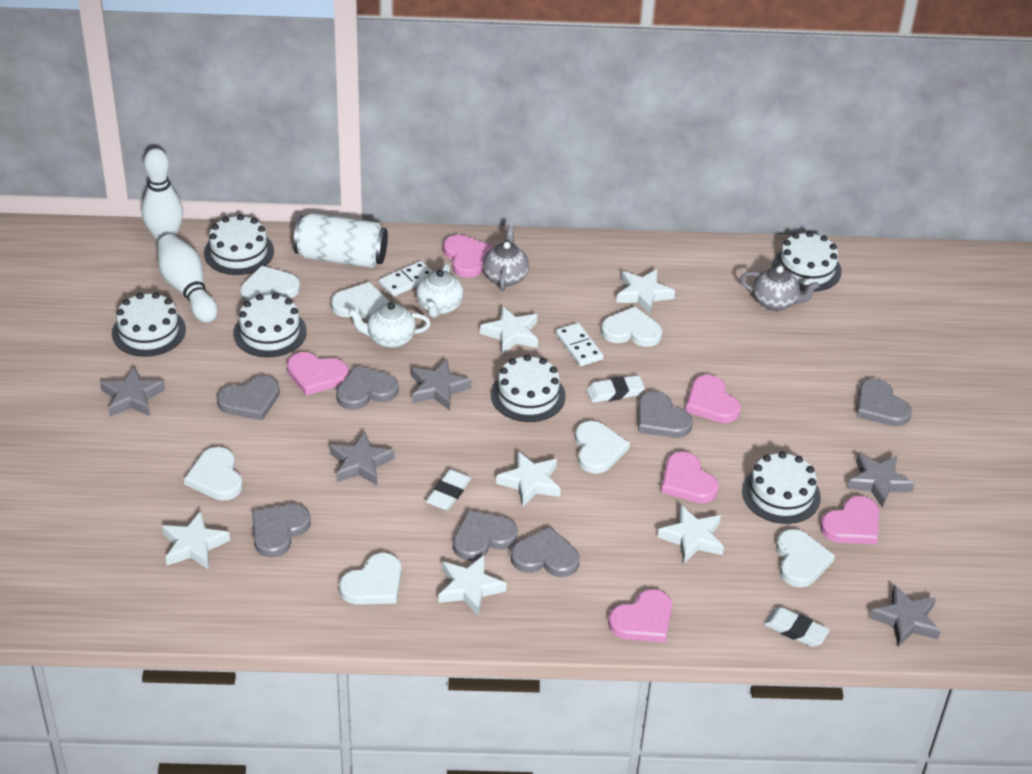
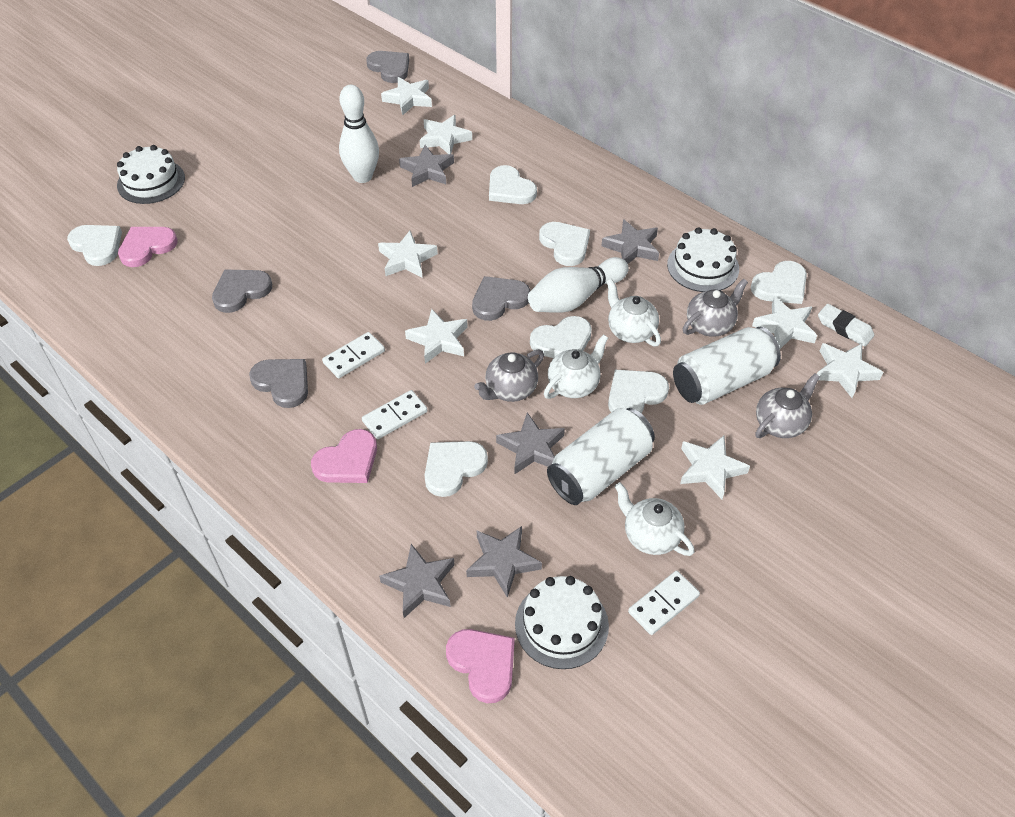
grey heart: [217,375,280,420] [252,504,311,557] [336,366,399,410] [453,510,518,561] [511,527,580,577] [638,391,693,438] [856,379,912,427] = 7 -> [212,270,272,313] [249,359,308,408] [366,51,409,83] [472,276,530,321] = 4
grey teapot: [483,225,529,291] [740,266,819,311] = 2 -> [474,350,544,402] [683,278,748,337] [755,373,820,438] = 3
pink heart: [287,352,349,396] [443,235,494,278] [608,589,672,643] [661,452,719,503] [685,375,741,423] [820,496,879,544] = 6 -> [118,227,178,267] [311,429,377,483] [446,629,515,703] = 3
white cake: [112,292,186,357] [204,214,274,275] [233,293,307,357] [491,355,566,422] [742,451,821,524] [772,231,842,292] = 6 -> [117,145,185,204] [515,576,609,669] [667,227,739,292] = 3
white can: [294,213,388,268] = 1 -> [547,408,655,505] [673,327,781,405] = 2
white domino: [379,261,433,297] [556,323,603,367] = 2 -> [322,332,385,378] [362,390,427,439] [628,571,700,635] = 3
white eraser: [426,469,471,510] [587,375,645,403] [764,607,830,647] = 3 -> [818,304,874,346] = 1
white star: [162,511,230,569] [438,555,507,616] [480,306,538,354] [496,451,561,507] [616,269,675,315] [657,505,724,563] = 6 -> [378,231,438,278] [381,77,432,115] [405,309,468,364] [420,115,472,154] [680,436,750,499] [752,297,817,349] [817,343,883,398] = 7
white teapot: [348,302,431,348] [416,263,464,318] = 2 -> [544,334,608,399] [606,279,661,346] [615,482,694,556] = 3

